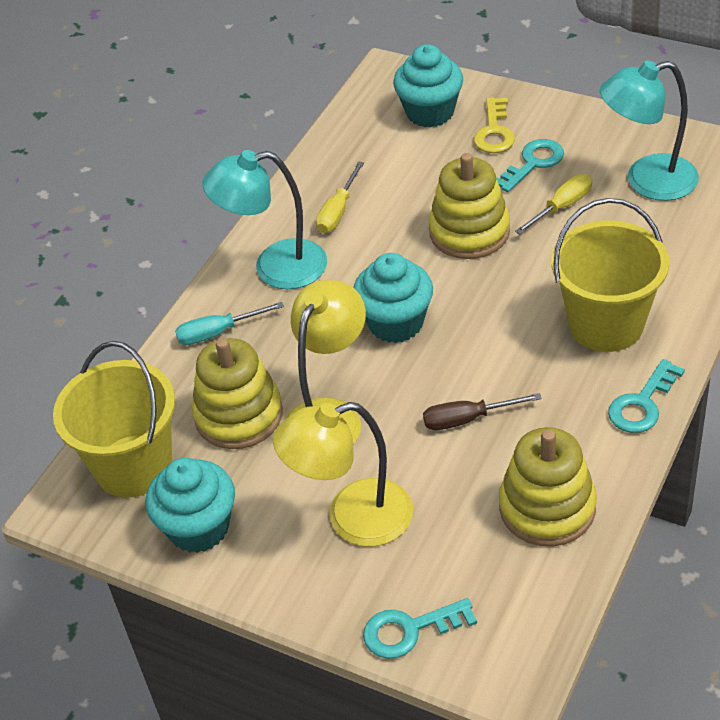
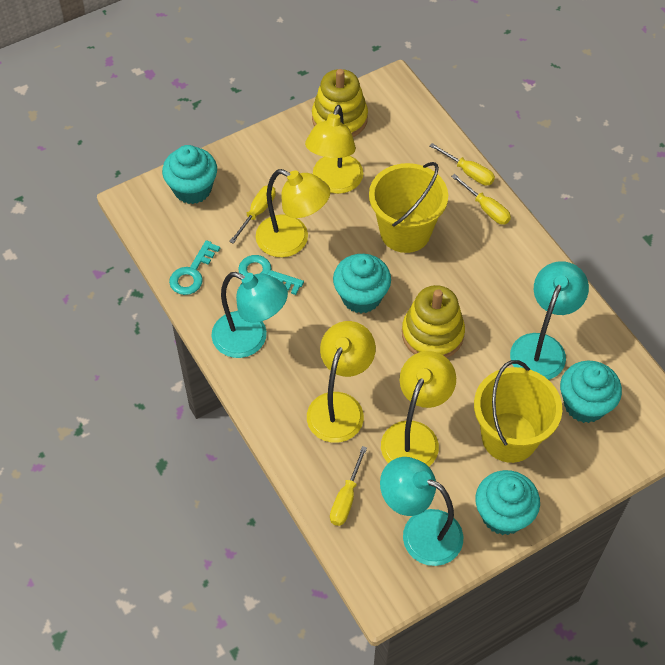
brown screwdriver: [423,393,542,430] = 1 -> none = 0
turquoise cupcake: [146,458,235,553] [353,253,433,343] [393,44,463,127] = 3 -> [162,145,217,204] [333,254,391,313] [475,470,540,535] [560,361,622,423] = 4
turquoise key: [363,598,477,659] [496,139,564,192] [608,359,685,433] = 3 -> [169,240,220,295] [238,255,304,295] = 2
turquoise lamp: [202,150,327,289] [600,60,699,201] = 2 -> [211,272,288,358] [380,457,463,566] [510,261,589,380] = 3
turquoise screwdriver: [175,302,284,345] = 1 -> none = 0
yellow key: [474,97,515,153] = 1 -> none = 0
yellow lamp: [273,402,413,547] [284,280,366,444] = 2 -> [256,169,330,257] [305,105,364,194] [307,321,376,443] [381,351,456,466] = 4
yellow screwdriver: [316,161,364,233] [515,174,592,235] = 2 -> [229,185,276,244] [330,446,367,526] [429,143,495,185] [451,174,511,224] = 4
yellow stacking toy: [192,338,283,449] [429,153,510,259] [499,427,597,547] = 3 -> [312,69,368,137] [402,285,465,358] = 2

